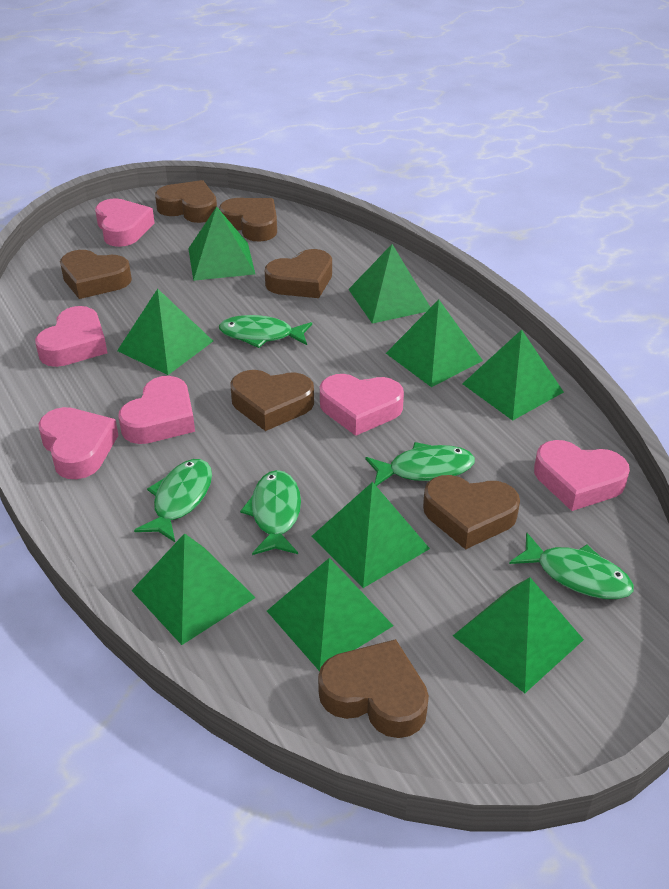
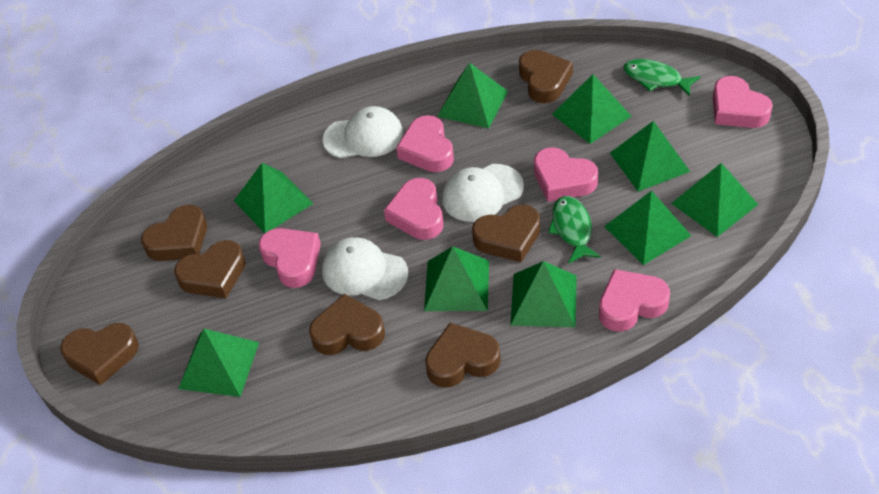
green fish: [134,459,212,542] [219,315,312,348] [240,470,301,555] [365,442,475,486] [509,532,634,599] = 5 -> [548,196,601,264] [623,59,701,97] = 2
white cap: none = 0 -> [322,237,408,300] [323,106,403,158] [442,164,524,222] = 3

